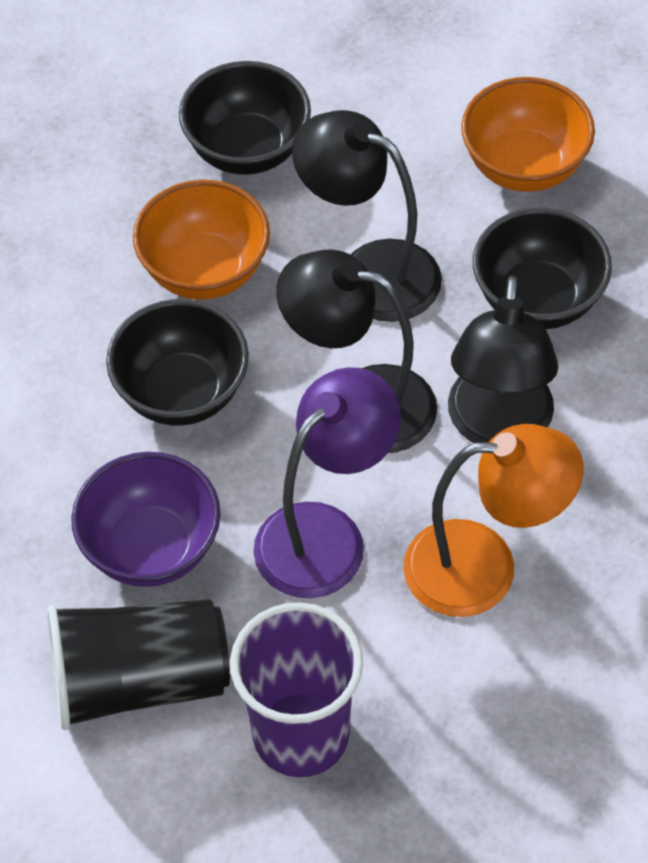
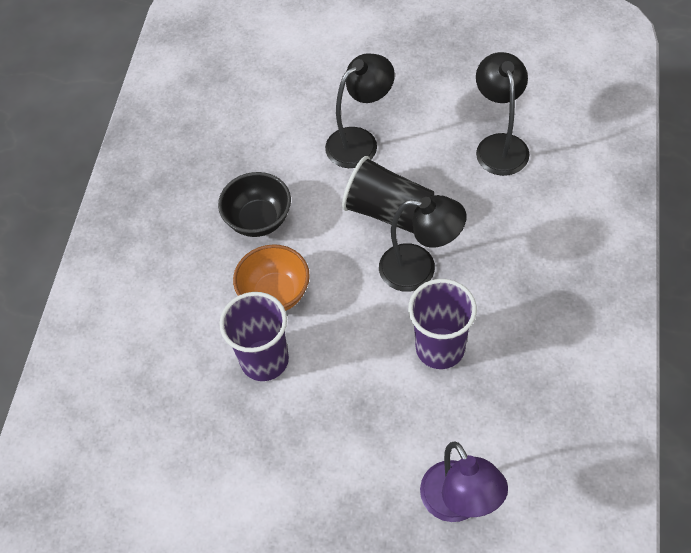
black bowl: [106,299,249,426] [179,61,311,175] [473,208,612,329] = 3 -> [218,172,291,237] = 1
orange bowl: [133,180,270,300] [461,77,595,192] = 2 -> [233,244,310,311] = 1
orange lamp: [403,424,583,617] = 1 -> none = 0
purple bowl: [71,452,220,587] = 1 -> none = 0
purple cup: [230,602,363,777] = 1 -> [219,292,289,381] [408,279,477,369] = 2

